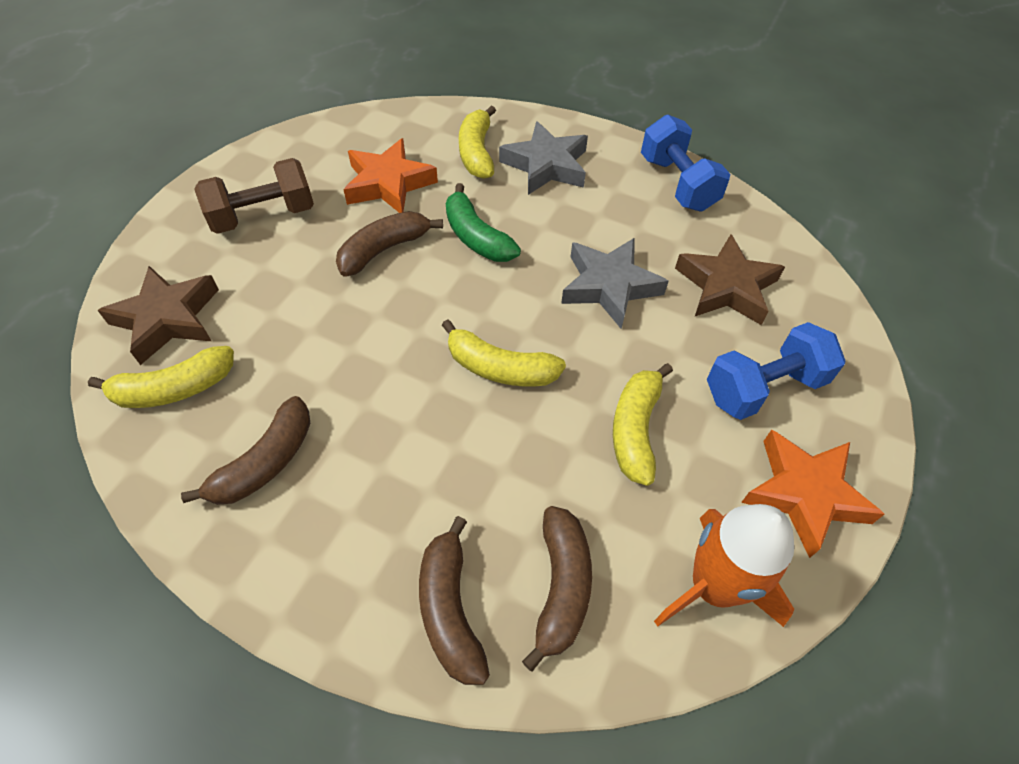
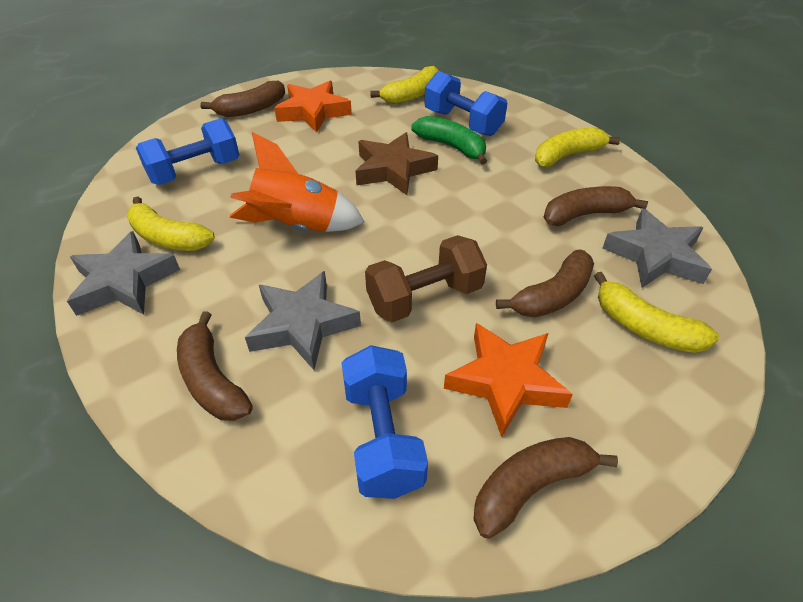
blue dumbbell: [641,115,730,211] [707,322,846,420] = 2 -> [136,118,240,185] [341,345,428,499] [425,71,507,136] = 3
brown banana: [181,396,311,505] [336,211,443,277] [419,516,490,685] [522,506,592,672] = 4 -> [177,311,253,421] [200,80,285,117] [473,437,618,539] [496,250,594,318] [544,186,648,226] = 5
brown star: [97,266,219,365] [675,234,785,325] = 2 -> [356,132,438,195] = 1
grey star: [499,121,588,195] [561,238,669,329] = 2 -> [67,231,180,316] [245,271,361,370] [602,208,712,288] = 3

